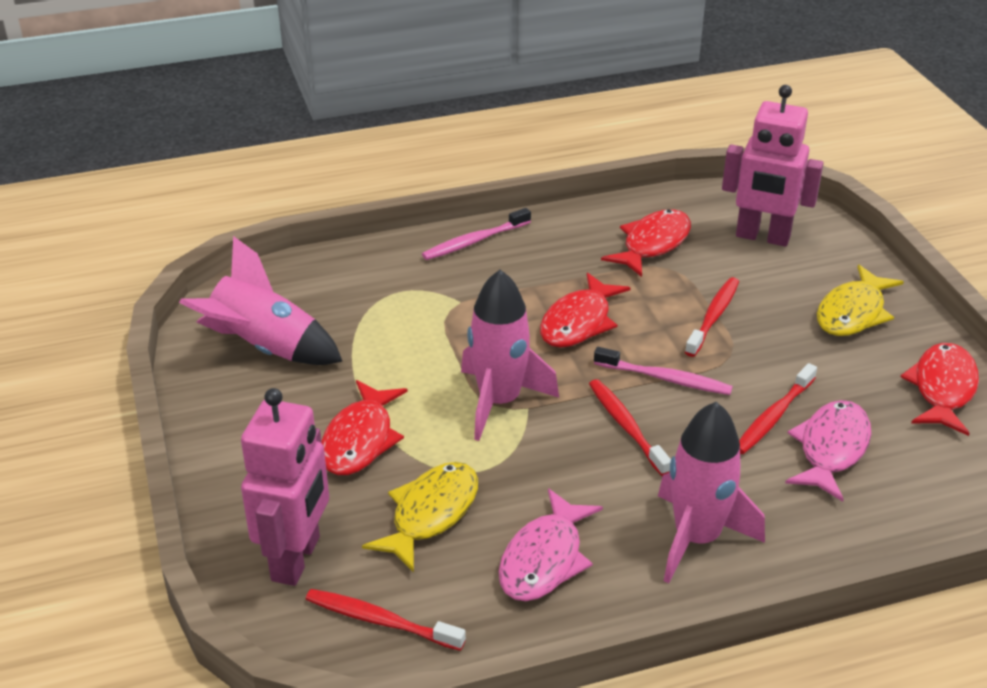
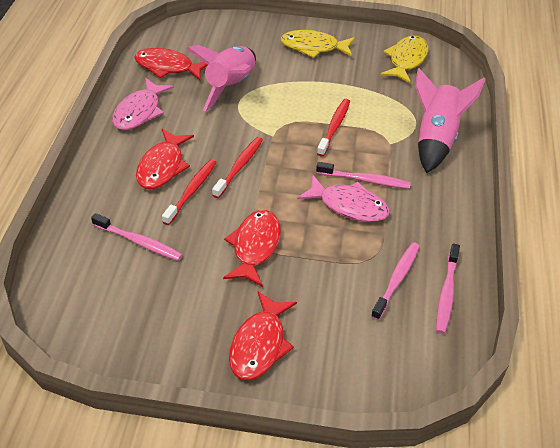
pink robot: [241,388,329,586] [722,85,824,246] = 2 -> none = 0
pink rocket: [179,236,343,365] [461,270,559,441] [658,402,765,583] = 3 -> [187,45,256,112] [415,68,486,173] = 2
pink toothbrush: [422,208,531,260] [594,347,733,395] = 2 -> [91,213,183,261] [316,162,411,189] [371,242,420,320] [436,243,460,334] = 4
red toothbrush: [305,589,466,651] [589,379,671,476] [685,277,739,357] [739,363,817,454] = 4 -> [162,159,217,225] [212,137,263,198] [317,99,350,157] = 3

